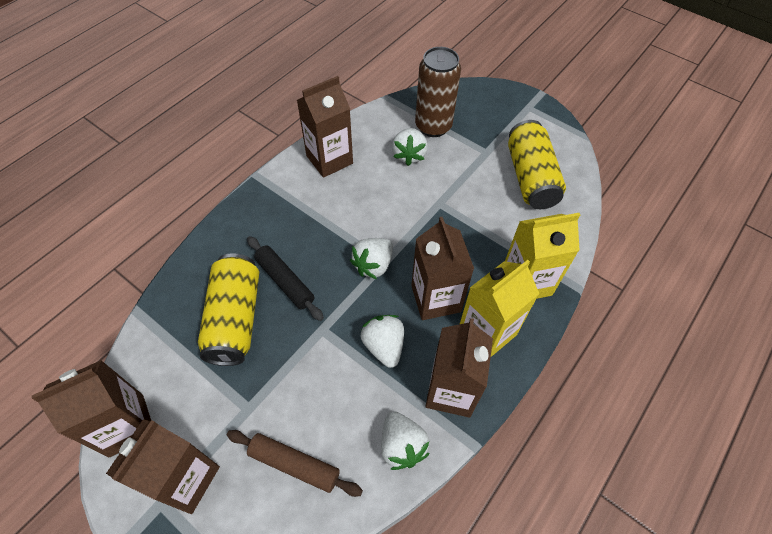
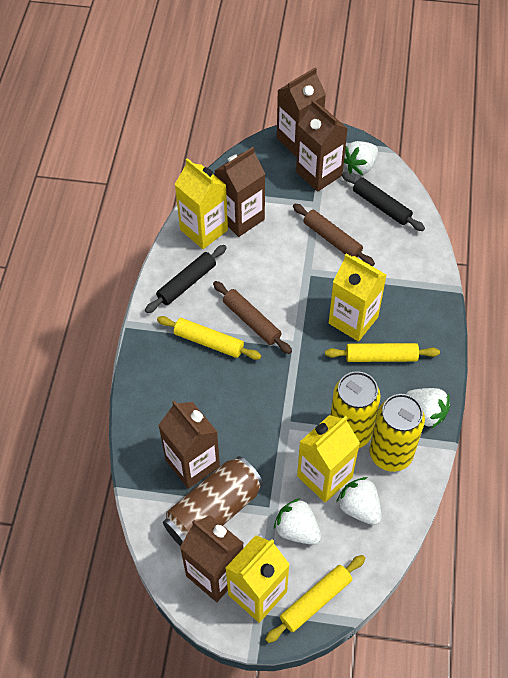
black rolling pin: [247,236,324,321] = 1 -> [145,245,227,313] [342,172,425,231] = 2
brown rolling pin: [227,430,363,497] = 1 -> [213,281,292,354] [293,204,375,266] = 2
yellow carton: [460,260,539,357] [505,213,580,299] = 2 -> [174,158,228,249] [225,535,290,623] [297,415,360,503] [329,253,386,342] = 4
yellow rolling pin: none = 0 -> [157,316,261,360] [265,555,365,643] [325,343,440,362] = 3

